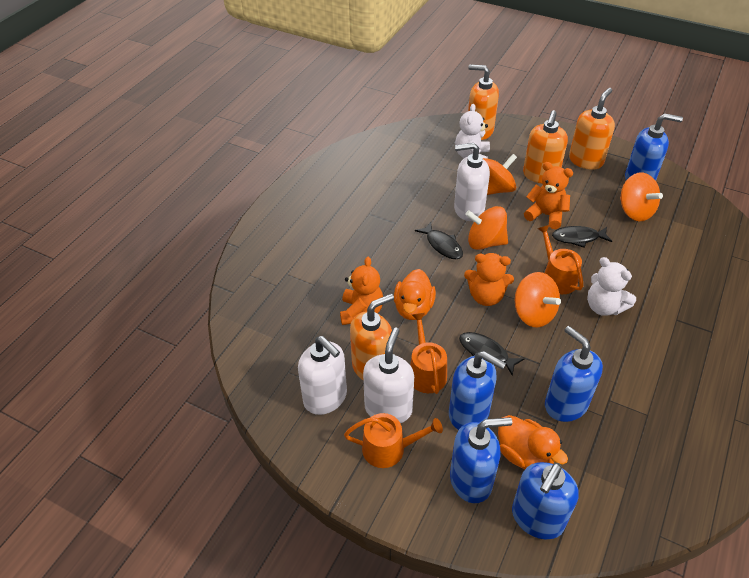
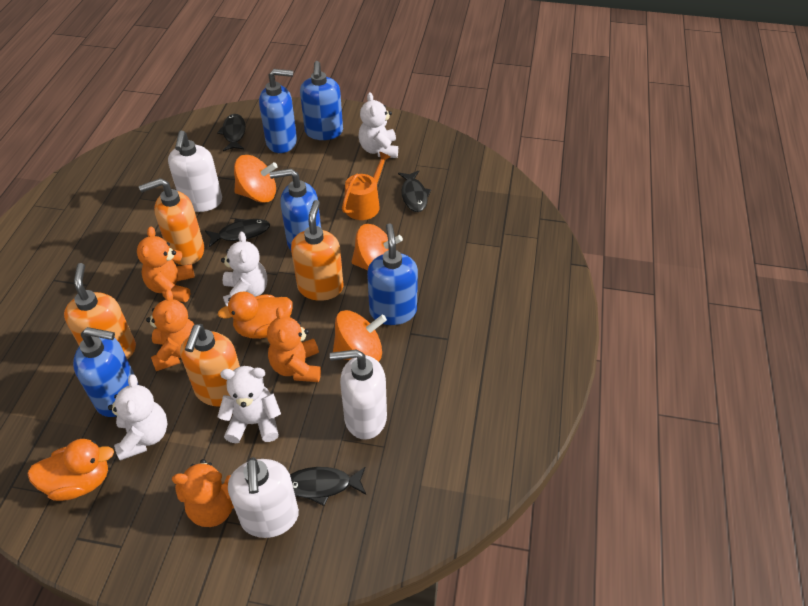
black fish: [415,222,463,259] [459,332,524,375] [552,226,612,248] = 3 -> [205,219,270,247] [217,114,246,151] [290,467,366,506] [398,170,431,212] = 4
orange spinning top: [465,206,508,250] [483,154,517,195] [515,272,561,328] [620,172,663,221] = 4 -> [234,155,278,203] [333,310,387,362] [352,224,403,270] = 3
orange teddy bear: [340,257,383,325] [464,253,514,306] [524,162,573,229] = 3 -> [137,227,195,302] [146,289,195,371] [172,459,234,527] [267,307,321,382] = 4
orange watering can: [344,413,443,468] [410,313,447,394] [537,225,583,294] = 3 -> [342,152,391,220] = 1
white teddy bear: [455,104,490,159] [587,257,636,316] = 2 -> [108,374,167,461] [217,366,281,444] [221,232,267,306] [359,92,398,158] = 4

